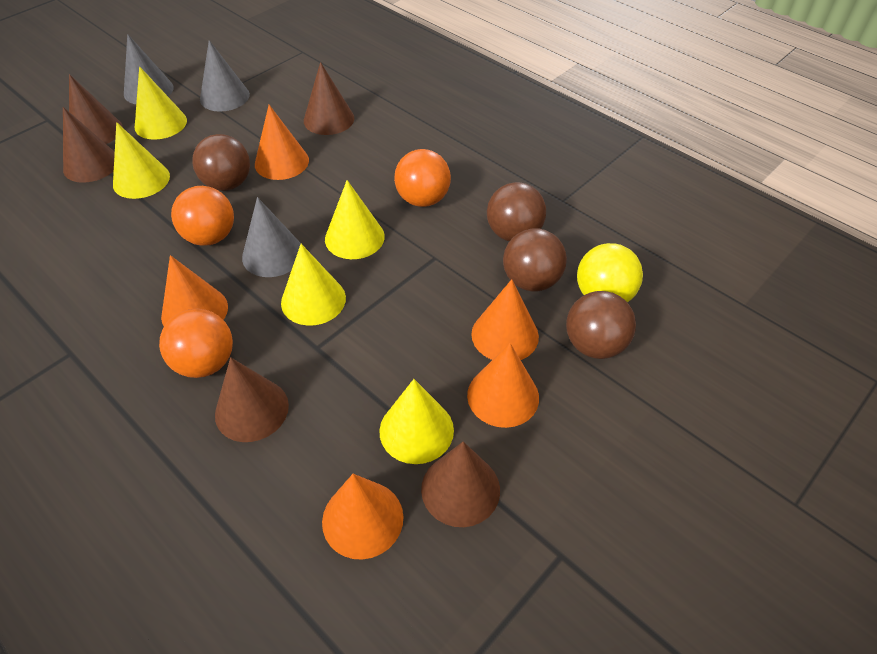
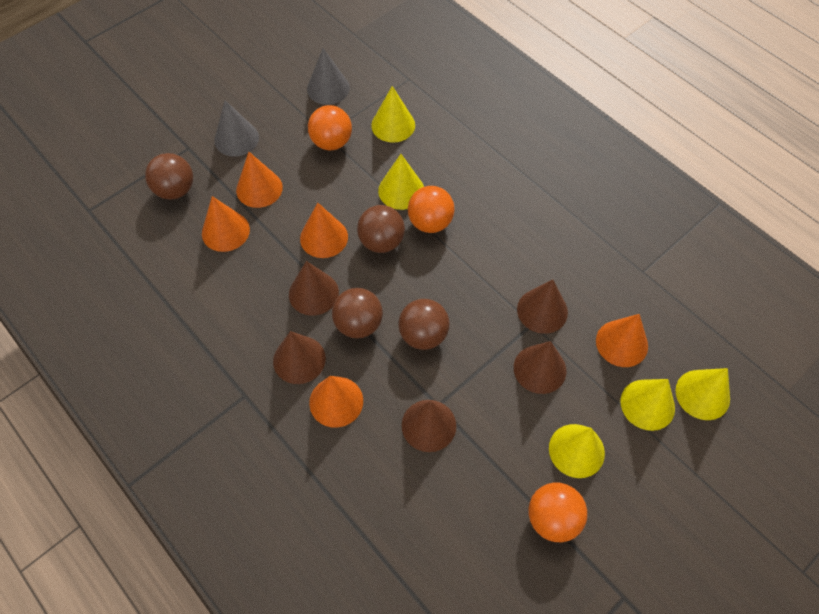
grey cone: [124,34,174,104] [200,40,250,112] [242,197,301,277] = 3 -> [214,100,259,157] [307,48,350,105] = 2
yellow ball: [577,243,643,302] = 1 -> none = 0

